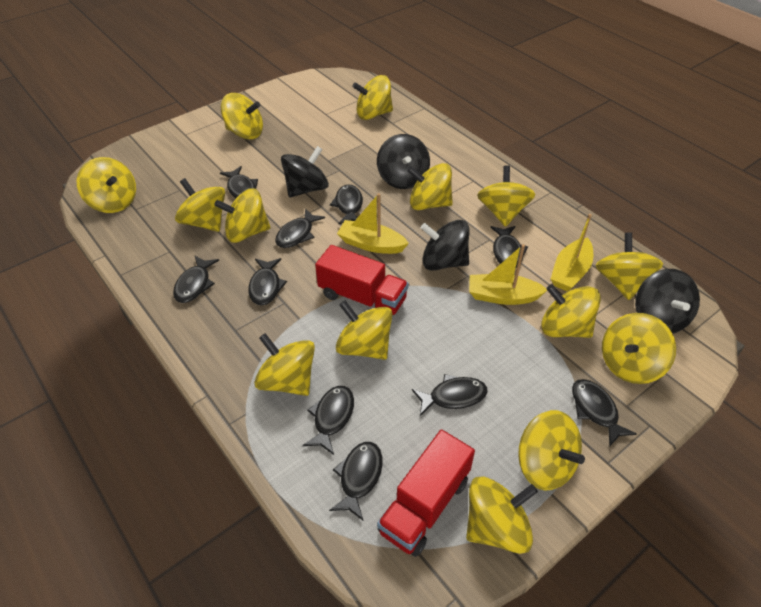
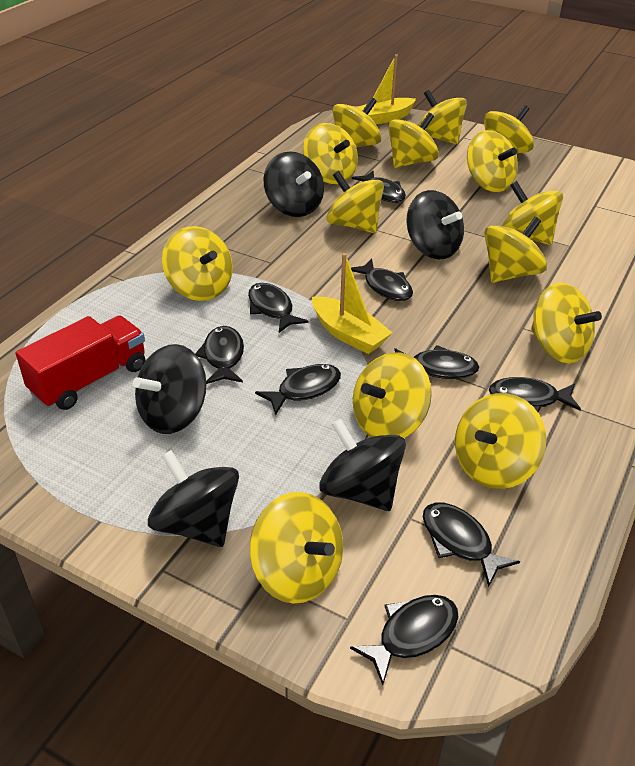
black fish: [173,255,219,303] [220,166,258,198] [248,258,287,306] [275,208,325,248] [303,386,354,455] [329,442,382,520] [330,185,363,224] [412,374,488,416] [490,226,528,267] [572,379,637,446] = 10 -> [195,326,244,384] [248,283,309,333] [255,364,341,416] [350,595,458,685] [351,259,413,301] [352,171,406,203] [394,345,479,379] [423,502,520,587] [489,377,581,412] = 9
black spinning top: [281,146,329,197] [377,134,430,189] [421,220,469,271] [635,269,700,334] = 4 -> [133,344,206,434] [148,450,239,547] [264,151,324,217] [319,419,406,511] [406,190,464,259] = 5
red truck: [315,245,409,315] [377,430,475,557] = 2 -> [16,315,146,410] = 1
yellow boat: [337,193,409,254] [469,244,547,305] [551,214,593,292] = 3 -> [312,253,392,354] [356,54,416,124] = 2

